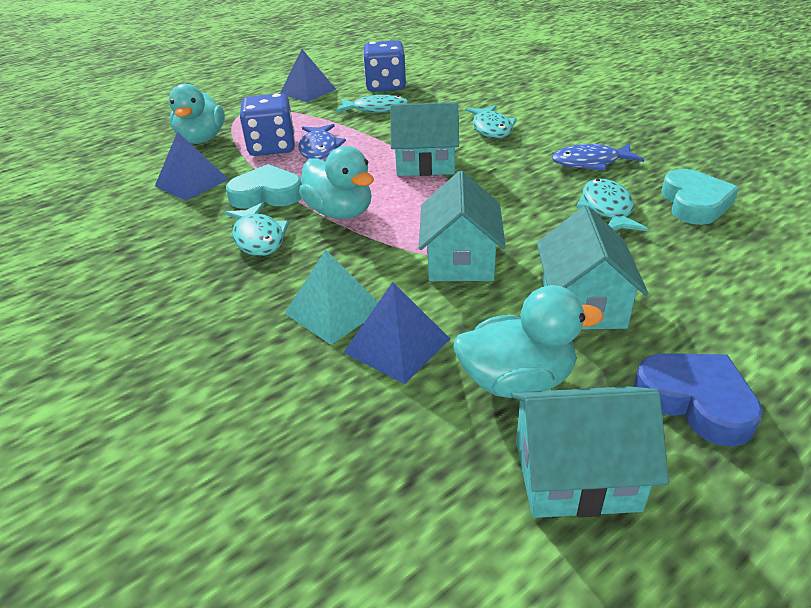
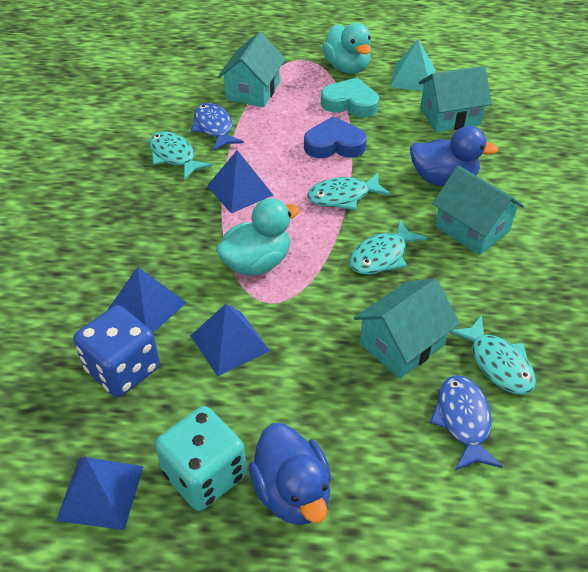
blue dice: [240,93,295,156] [363,40,406,92] = 2 -> [73,305,160,397] = 1
blue duck: none = 0 -> [249,423,331,525] [410,126,499,186] = 2
blue pyramid: [155,131,229,201] [280,49,336,102] [343,282,450,384] = 3 -> [56,457,144,530] [108,267,187,333] [191,304,270,376] [207,150,273,213] = 4
turquoise dice: none = 0 -> [155,406,247,511] = 1
turquoise duck: [169,84,225,144] [299,146,374,219] [454,285,603,398] = 3 -> [216,198,300,276] [322,23,371,74] = 2
turquoise heart: [226,164,302,209] [662,169,739,225] = 2 -> [321,78,379,117] = 1

